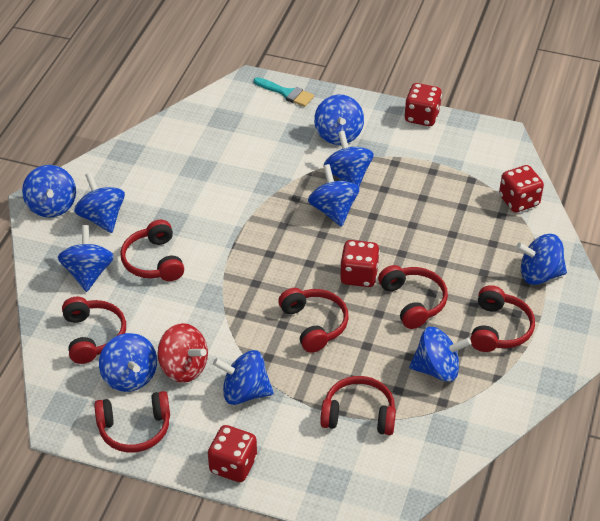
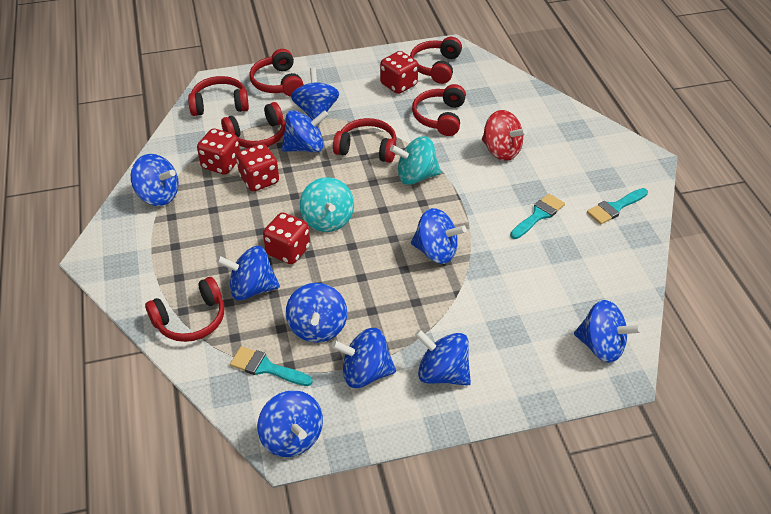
turquoise brush: [254,77,314,107] = 1 -> [230,346,313,386] [510,194,565,239] [587,188,648,225] = 3
turquoise spinning top: none = 0 -> [300,177,354,232] [390,136,441,185] = 2

